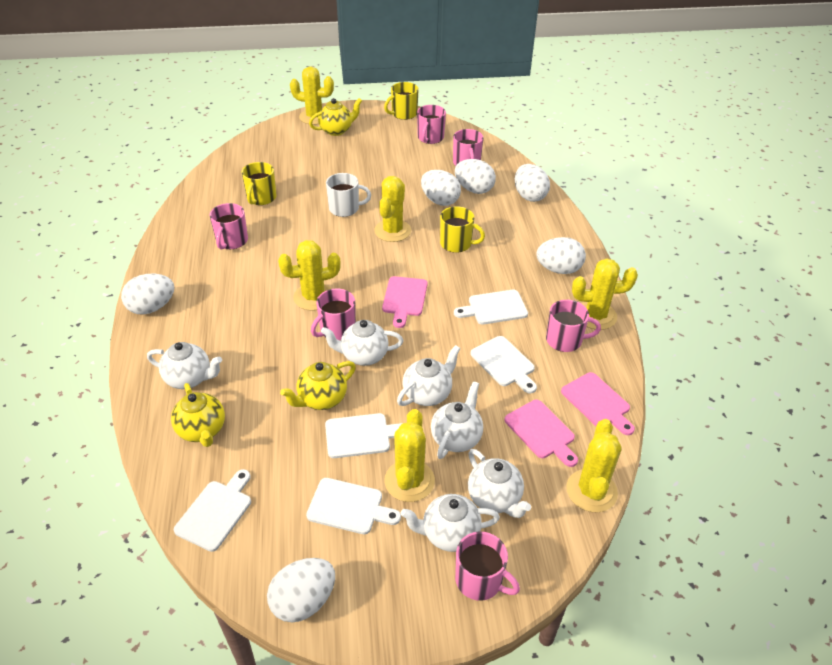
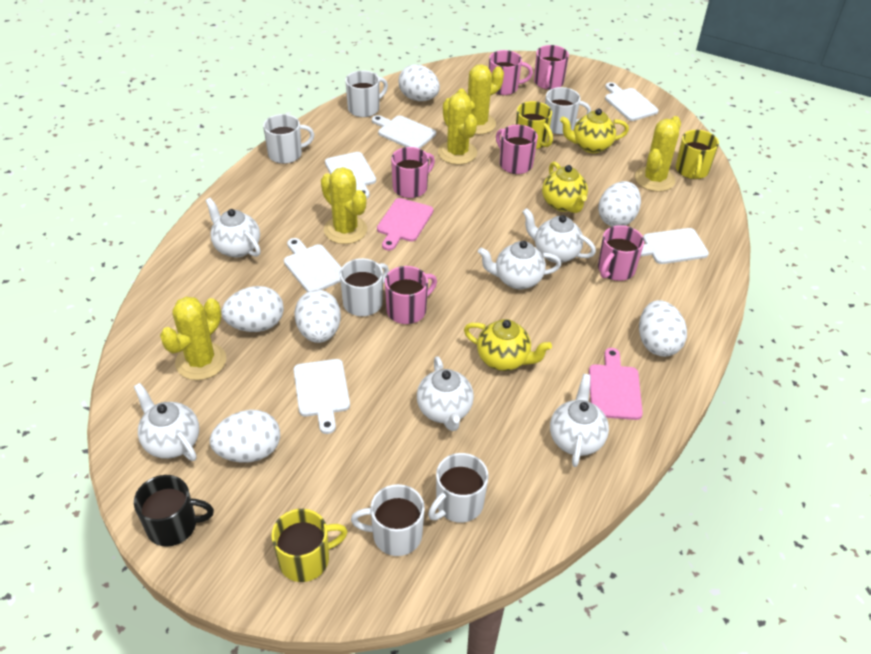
black mug: none = 0 -> [134,475,214,547] = 1
pink cutting board: [382,276,427,328] [504,400,578,467] [561,372,635,435] = 3 -> [377,198,433,251] [589,348,643,420] = 2
white cutting board: [174,469,251,552] [306,478,401,534] [325,413,403,458] [454,290,528,325] [471,336,537,393] = 5 -> [284,238,342,292] [294,359,350,434] [325,152,376,199] [372,115,436,149] [605,82,659,121] [641,228,709,264] = 6
white mug: [326,173,371,217] = 1 -> [263,114,314,164] [340,258,389,316] [345,71,388,117] [351,484,425,556] [428,453,489,523] [545,87,591,134] = 6
yellow cactus: [278,240,341,311] [290,66,334,125] [374,176,411,242] [384,409,435,502] [566,419,622,513] [572,258,638,330] = 6 -> [160,297,226,380] [321,167,367,244] [438,93,477,165] [456,64,504,135] [635,116,681,192] = 5

